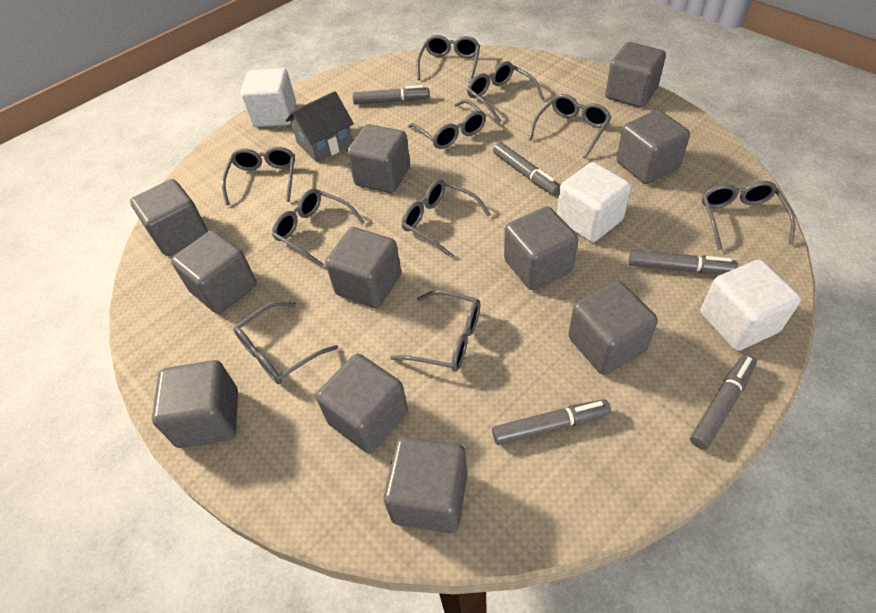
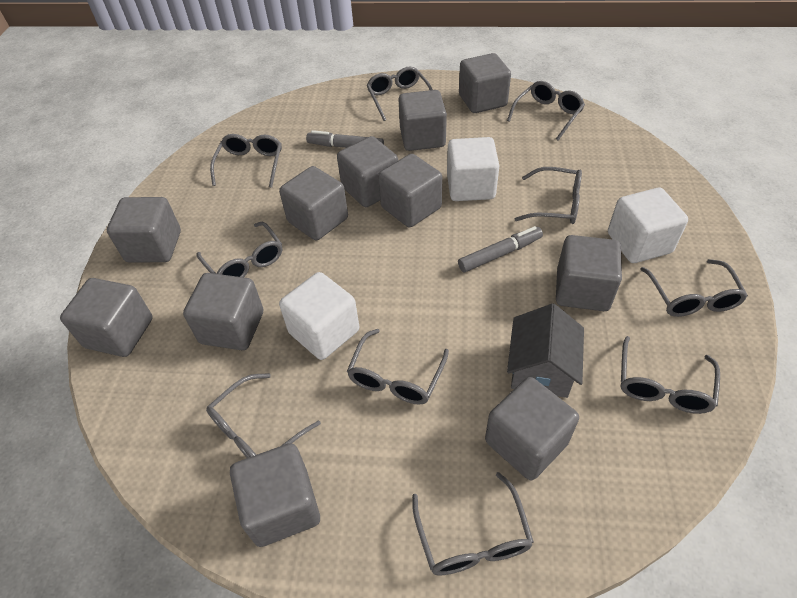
grey marker: [352,85,429,105] [492,399,611,445] [493,142,560,195] [629,250,738,274] [690,354,757,450] = 5 -> [306,130,384,148] [458,226,543,272] = 2

